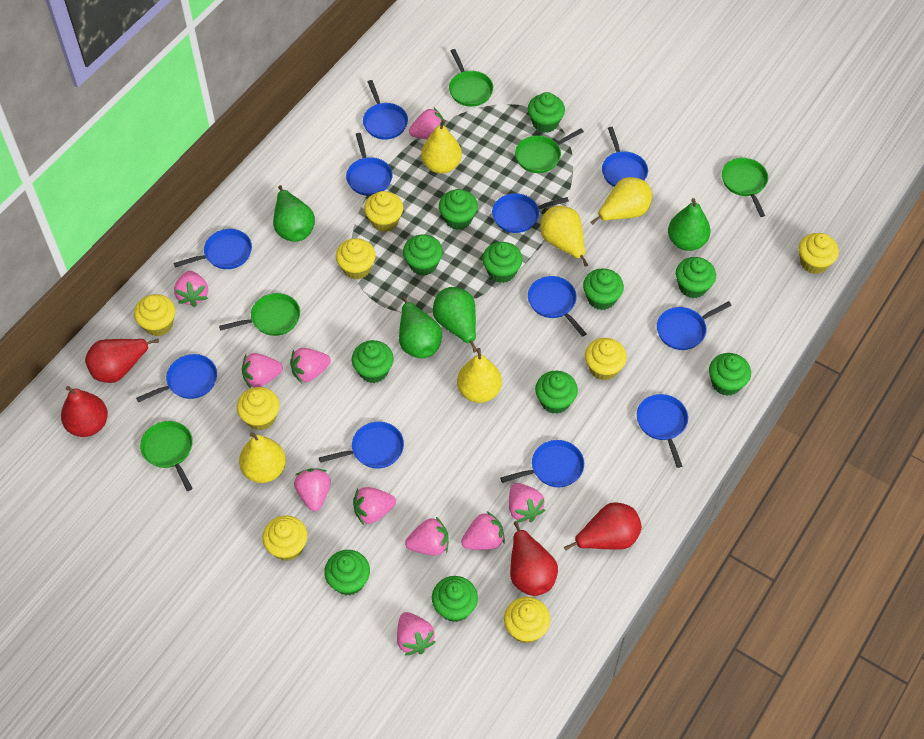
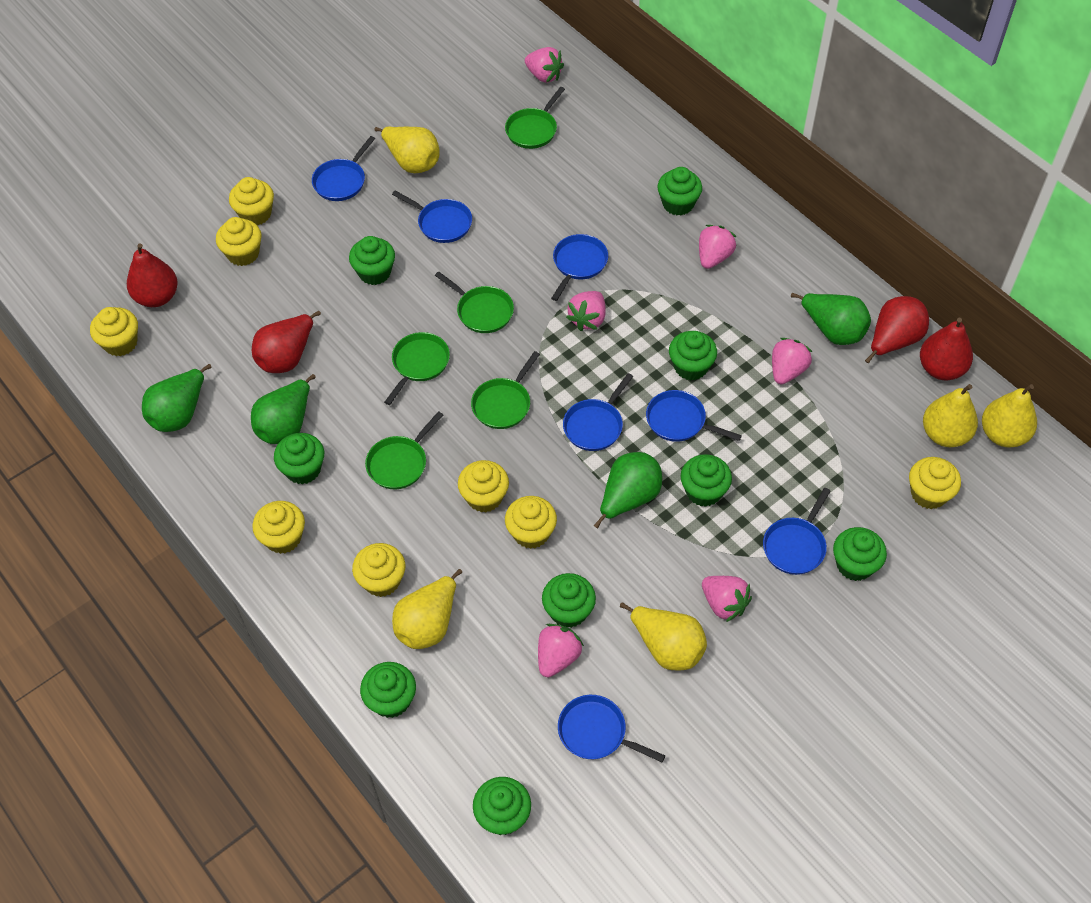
blue pan: [136,354,217,402] [174,229,252,269] [319,422,404,469] [346,133,393,196] [363,80,408,140] [492,193,569,233] [500,440,584,487] [528,276,587,337] [602,127,648,187] [637,394,688,468] [657,301,732,350] = 11 -> [312,136,375,201] [392,190,472,243] [551,234,608,301] [558,695,666,762] [563,373,633,451] [646,390,742,442] [763,488,831,575] = 7
green cupcake: [324,550,370,596] [352,340,394,383] [403,234,443,276] [432,576,478,622] [439,189,478,230] [482,242,523,283] [528,92,565,133] [535,371,578,414] [583,268,624,310] [676,257,716,298] [709,353,751,396] = 11 -> [274,433,324,485] [349,236,395,285] [360,662,416,718] [473,777,531,835] [542,573,596,628] [657,167,702,216] [669,331,717,381] [680,454,732,507] [833,527,887,581] = 9
pink strawberry: [174,271,208,307] [242,353,283,389] [290,348,331,383] [294,468,331,511] [353,487,396,525] [397,612,436,655] [405,517,448,555] [409,108,445,139] [461,511,505,550] [509,483,545,522] = 10 -> [525,47,564,83] [538,624,584,677] [566,291,605,331] [699,225,737,269] [702,576,752,622] [772,338,812,384] = 6

